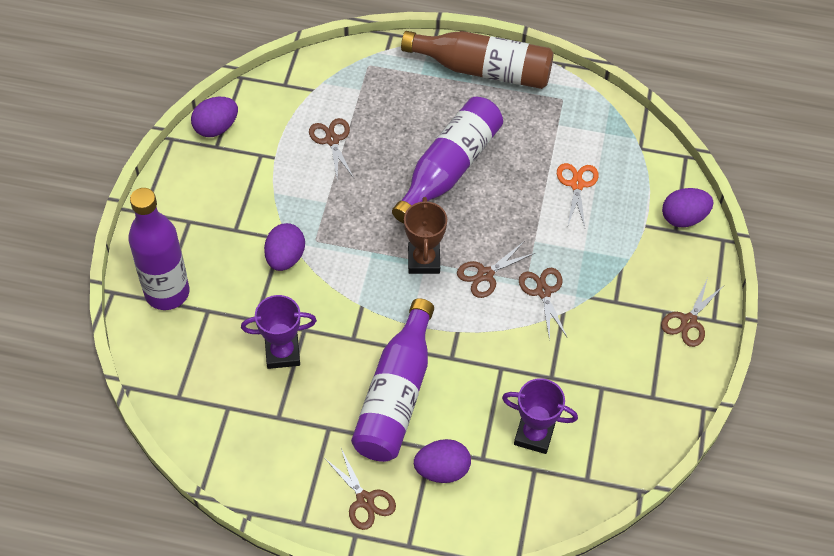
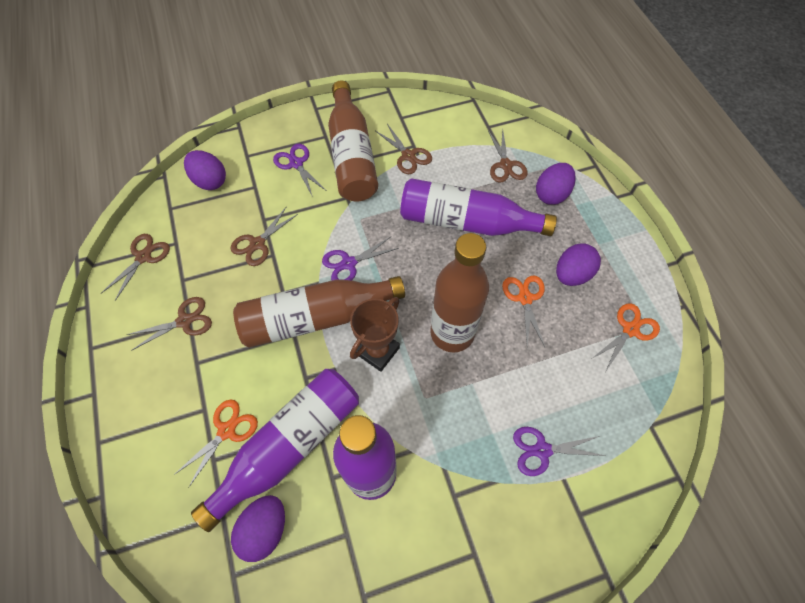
brown bottle: [401,31,554,89] = 1 -> [233,276,405,348] [328,81,378,201] [430,233,489,352] = 3
orange scissors: [557,163,599,227] = 1 -> [174,399,258,488] [502,276,545,347] [593,303,660,371] = 3
purple scissors: none = 0 -> [273,144,325,197] [322,237,399,280] [513,427,605,476] = 3
purple trophy: [241,295,317,369] [502,378,578,454] = 2 -> none = 0

